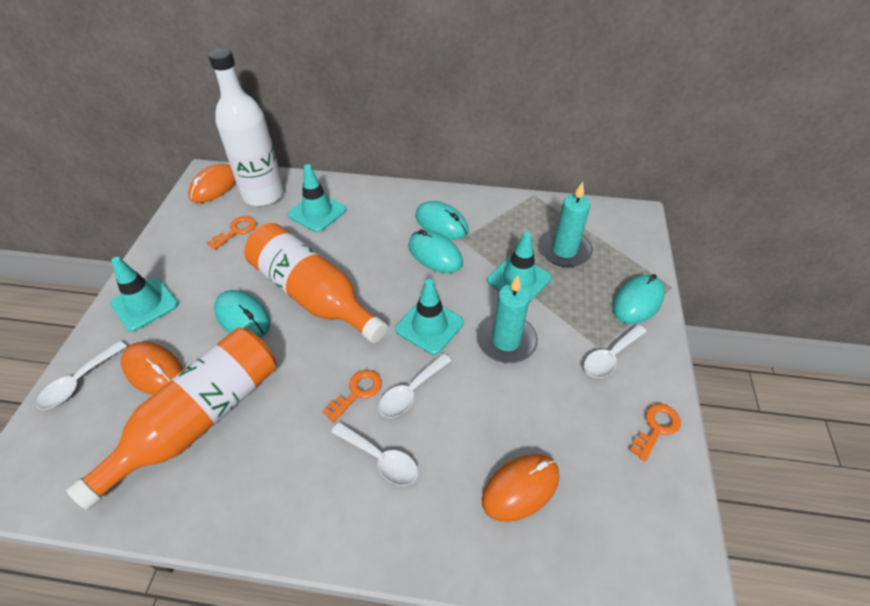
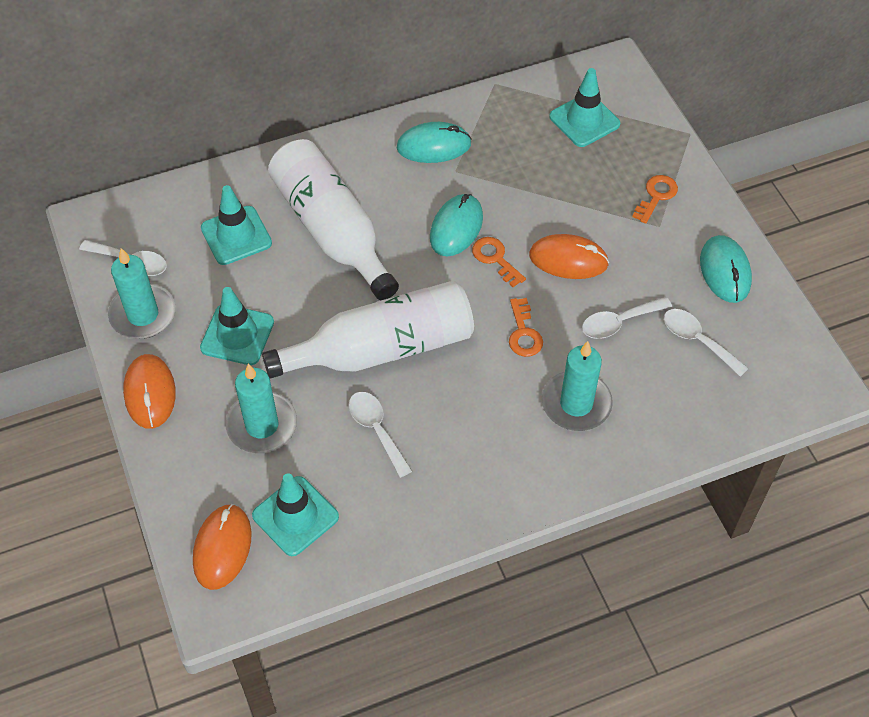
orange bottle: [66,328,276,510] [244,223,388,343] = 2 -> none = 0
turquoise candle: [476,275,538,363] [539,182,593,267] = 2 -> [108,248,176,339] [225,364,297,453] [542,341,613,431] = 3
turquoise mouse: [214,290,270,338] [408,229,463,273] [415,201,469,240] [612,274,665,324] = 4 -> [397,122,472,163] [430,194,483,256] [700,235,752,303] = 3
white bottle: [208,48,284,206] = 1 -> [262,281,474,378] [268,139,399,300] = 2

